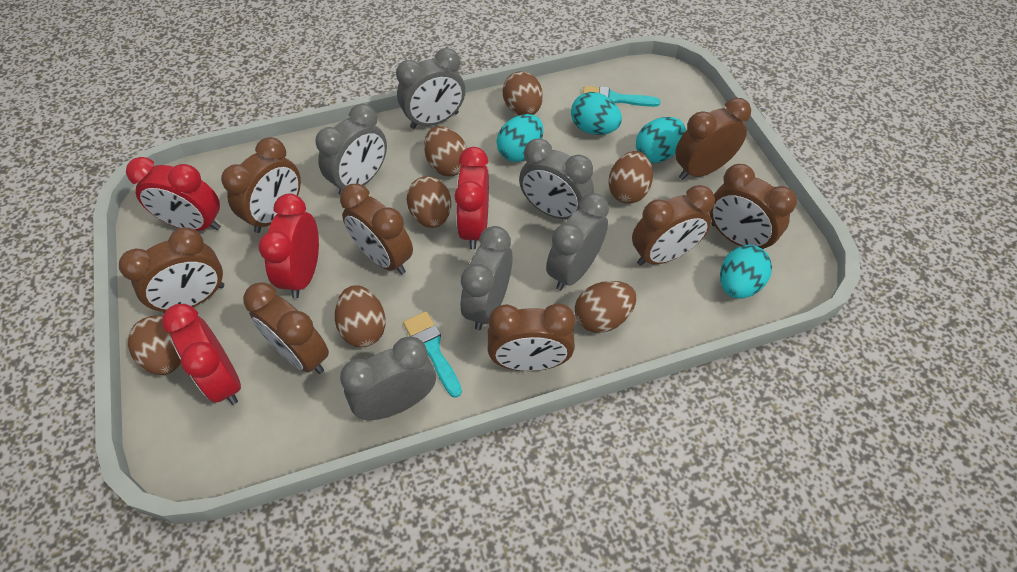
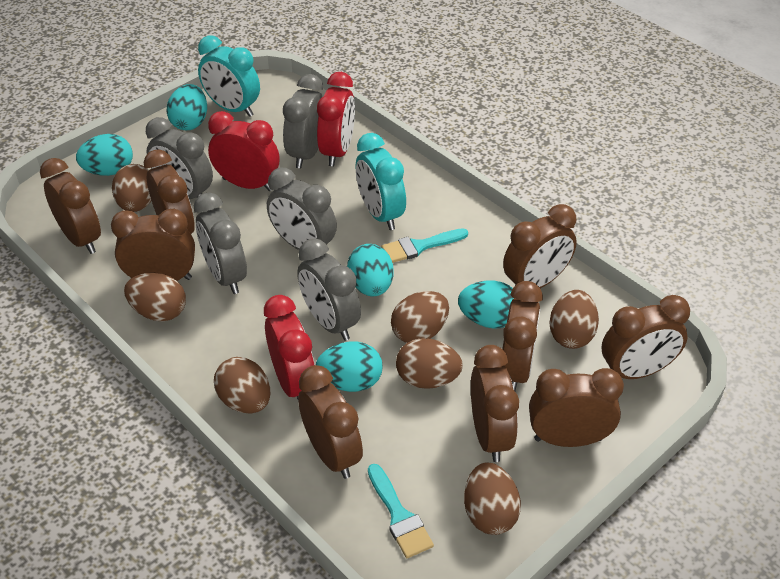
brown clock: [119,227,224,313] [221,137,301,233] [243,282,329,374] [340,184,413,275] [487,303,575,371] [632,185,715,266] [675,98,751,180] [709,164,797,250] = 8 -> [40,158,101,254] [111,208,195,281] [144,149,195,234] [298,365,363,479] [471,345,519,462] [503,204,577,288] [503,281,543,391] [529,368,624,447] [602,295,690,379] = 9
grey clock: [315,104,387,195] [340,336,436,420] [396,48,465,129] [461,226,513,330] [519,138,594,219] [546,193,609,291] = 6 -> [146,117,213,199] [194,192,247,294] [267,168,337,250] [283,74,323,168] [297,238,361,341] = 5
red clock: [126,157,221,231] [162,304,241,405] [258,194,319,298] [454,147,489,249] = 4 -> [208,111,279,191] [264,295,315,399] [317,72,355,166] = 3
turquoise clock: none = 0 -> [198,35,260,117] [356,133,406,230] = 2
turquoise egg: [497,114,543,162] [571,92,622,135] [636,117,686,163] [720,245,772,299] = 4 -> [76,134,133,176] [167,84,207,130] [316,342,383,392] [347,244,394,296] [458,280,514,329] = 5

